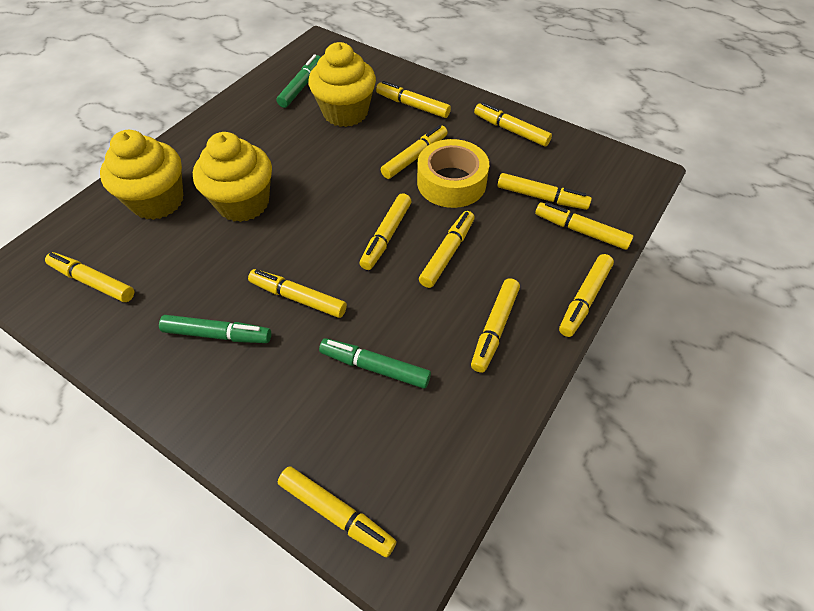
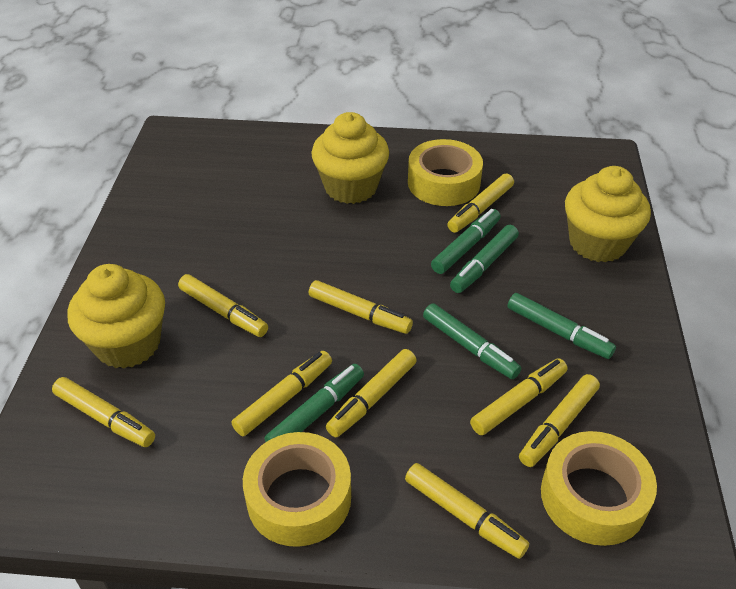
green marker: [159,315,271,343] [277,54,321,108] [319,338,431,389] = 3 -> [265,364,364,442] [423,303,521,379] [431,209,501,274] [450,225,519,293] [508,293,616,359] = 5
yellow marker: [45,252,134,302] [248,269,347,318] [278,466,397,557] [360,193,411,270] [376,81,451,118] [381,125,448,179] [419,211,475,288] [471,278,520,373] [474,102,552,146] [498,173,592,210] [535,202,633,250] [559,254,614,337] = 12 -> [52,377,155,447] [178,274,268,337] [231,351,332,436] [309,280,413,334] [326,349,417,437] [405,463,529,559] [447,173,514,233] [470,358,568,435] [519,374,600,467] = 9
yellow tape: [417,139,489,208] = 1 -> [243,432,351,547] [408,139,483,206] [541,431,657,546] = 3

